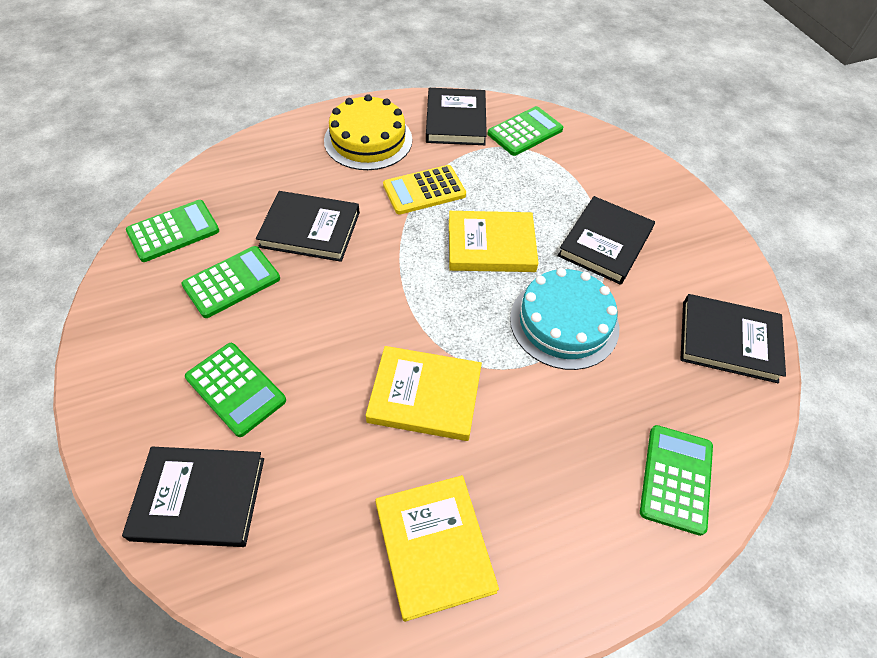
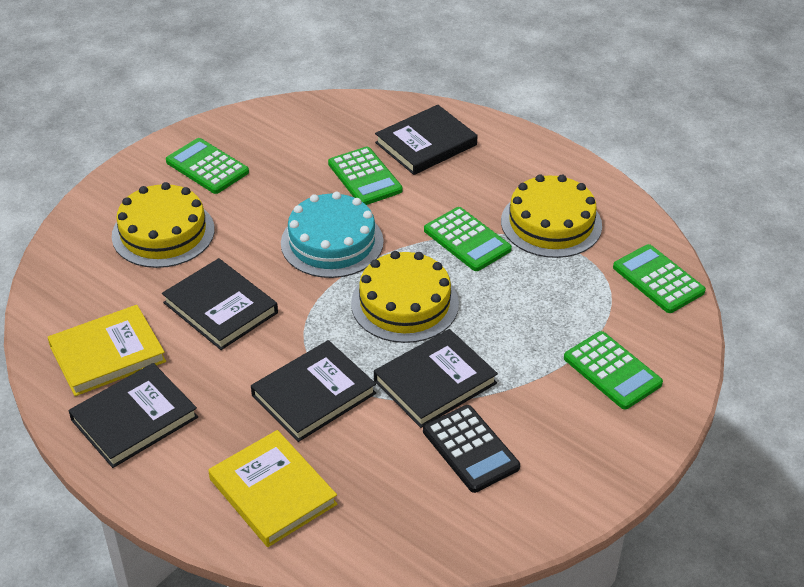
black calculator: none = 0 -> [423,405,520,493] = 1
yellow book: [366,346,482,441] [375,475,499,622] [449,211,539,272] = 3 -> [48,305,166,396] [209,430,338,547] = 2
yellow cake: [324,94,412,170] = 1 -> [112,182,214,268] [351,251,459,343] [501,174,602,258] = 3
yellow calculator: [383,165,466,215] = 1 -> none = 0

